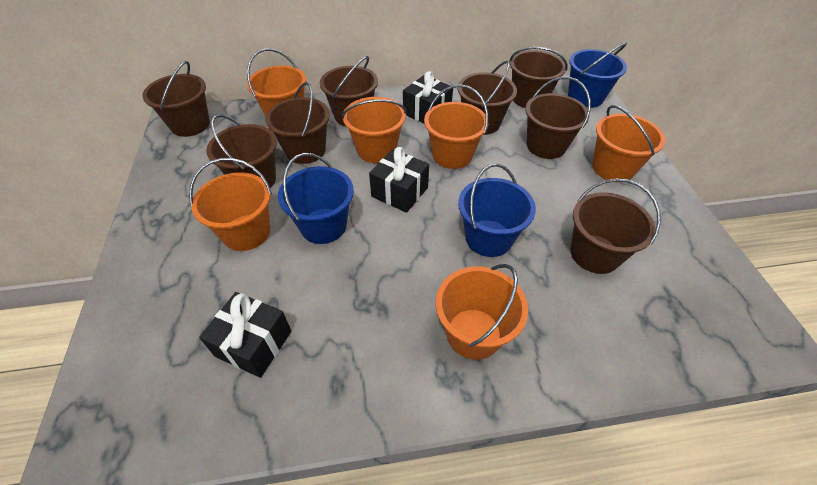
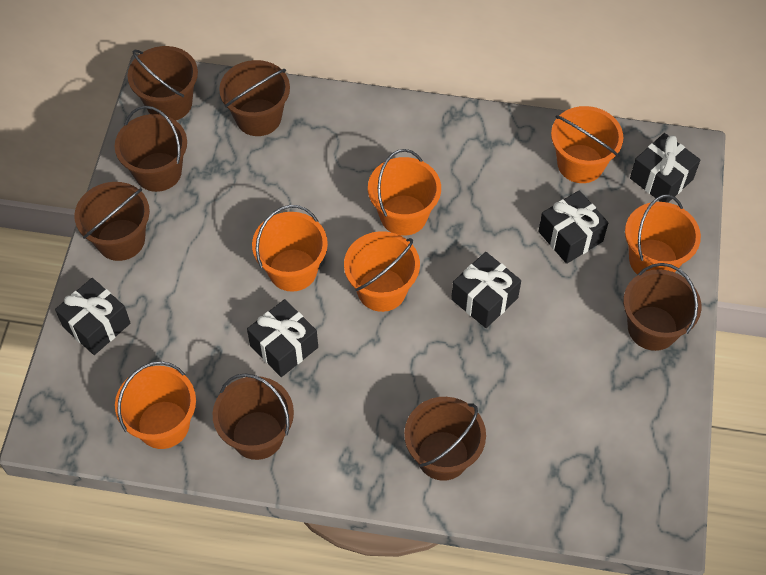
black gift: [199,292,291,378] [369,147,429,213] [403,71,453,124] = 3 -> [55,278,131,355] [247,299,318,377] [451,252,521,328] [538,190,608,264] [630,133,700,203] = 5
blue bucket: [278,153,354,244] [458,163,536,257] [568,43,627,108] = 3 -> none = 0
brown bucket: [142,61,210,137] [206,114,277,188] [265,82,330,164] [320,56,378,126] [458,61,517,135] [509,47,568,108] [525,77,591,159] [570,178,661,274] = 8 -> [74,182,150,261] [114,106,187,192] [128,46,198,120] [213,373,294,460] [219,60,290,136] [404,397,486,481] [623,263,701,351] = 7

